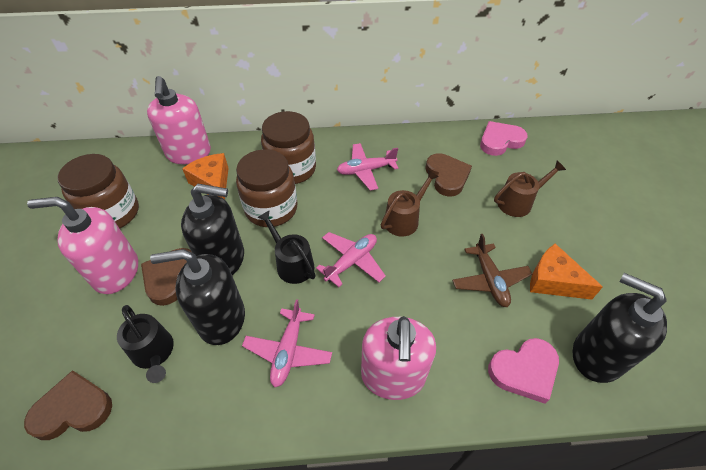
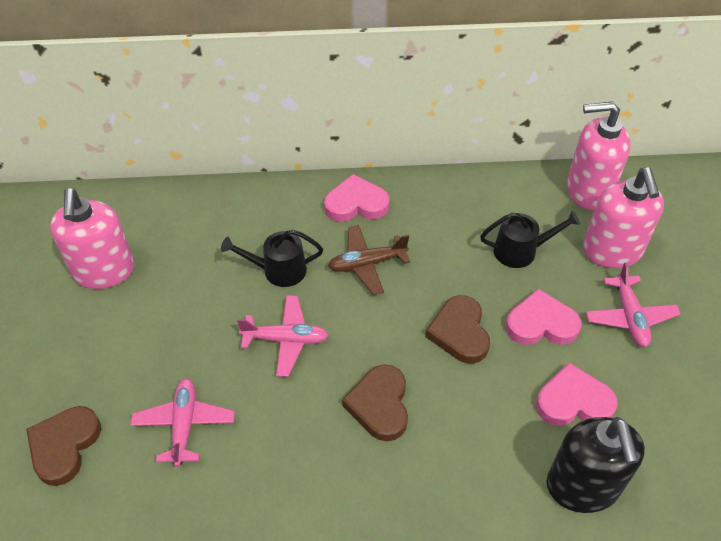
black soap dispenser: [150,249,245,345] [181,184,244,275] [573,273,667,383] = 3 -> [547,417,645,513] = 1
brown jar: [57,154,139,228] [236,149,297,227] [261,111,316,184] = 3 -> none = 0
brown watering can: [381,170,439,236] [494,161,566,217] = 2 -> none = 0
orange cheese: [182,153,229,200] [530,244,603,300] = 2 -> none = 0
pink heart: [480,121,528,156] [488,338,559,404] = 2 -> [324,174,390,222] [506,288,581,345] [536,362,618,426] = 3

